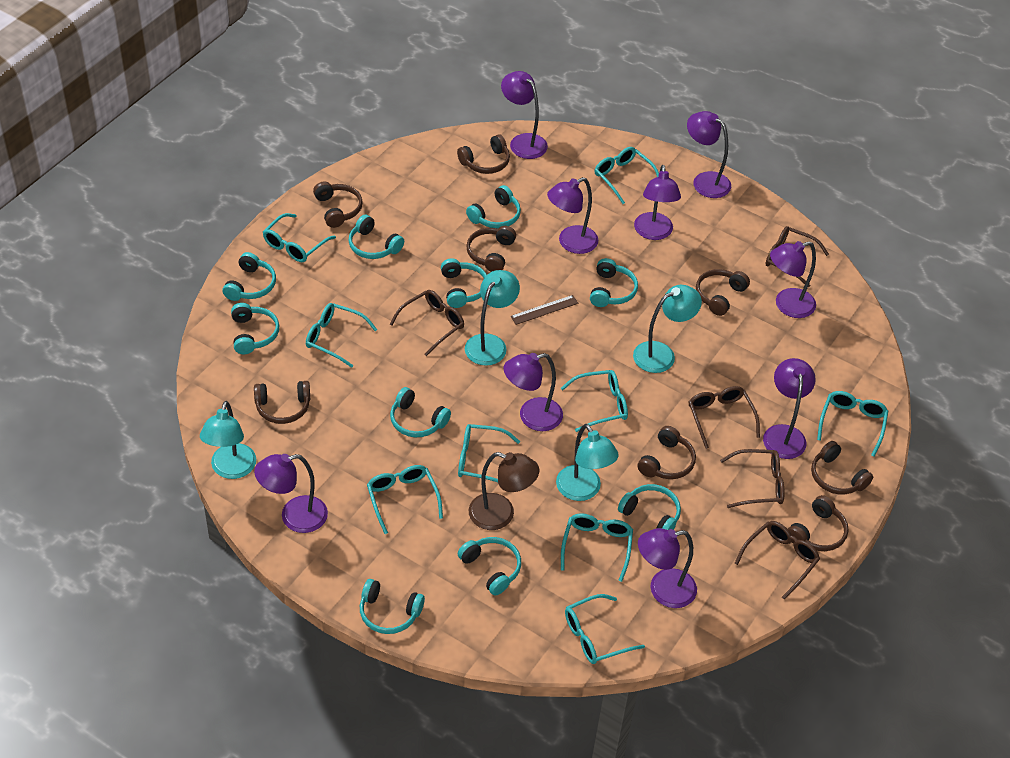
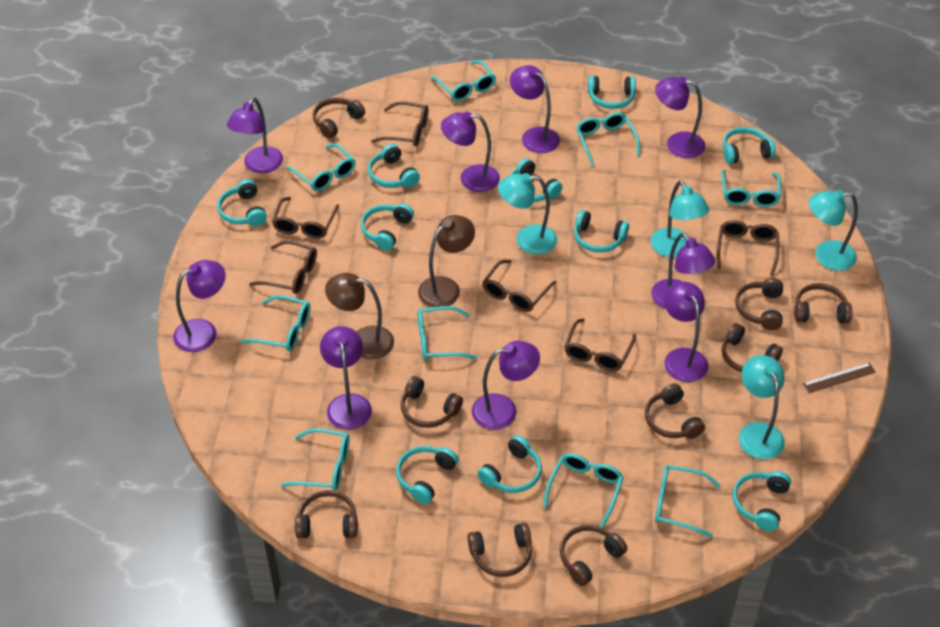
brown glasses: [389,290,464,356] [689,386,760,449] [720,449,785,508] [734,521,820,600] [765,226,829,287] = 5 -> [249,240,317,294] [272,197,339,239] [371,101,429,146] [483,260,557,312] [564,318,636,371] [717,220,779,276] = 6
brown headphones: [254,381,310,424] [313,182,363,228] [457,134,510,174] [466,226,516,272] [637,426,696,479] [696,269,750,316] [788,495,848,551] [811,441,873,494] = 8 -> [295,490,358,539] [313,97,365,138] [400,376,463,428] [467,523,532,577] [560,525,627,586] [645,383,705,439] [722,323,783,372] [735,278,783,330] [794,283,852,324] = 9
brown lamp: [469,452,539,530] = 1 -> [325,273,394,359] [418,215,475,307] = 2

